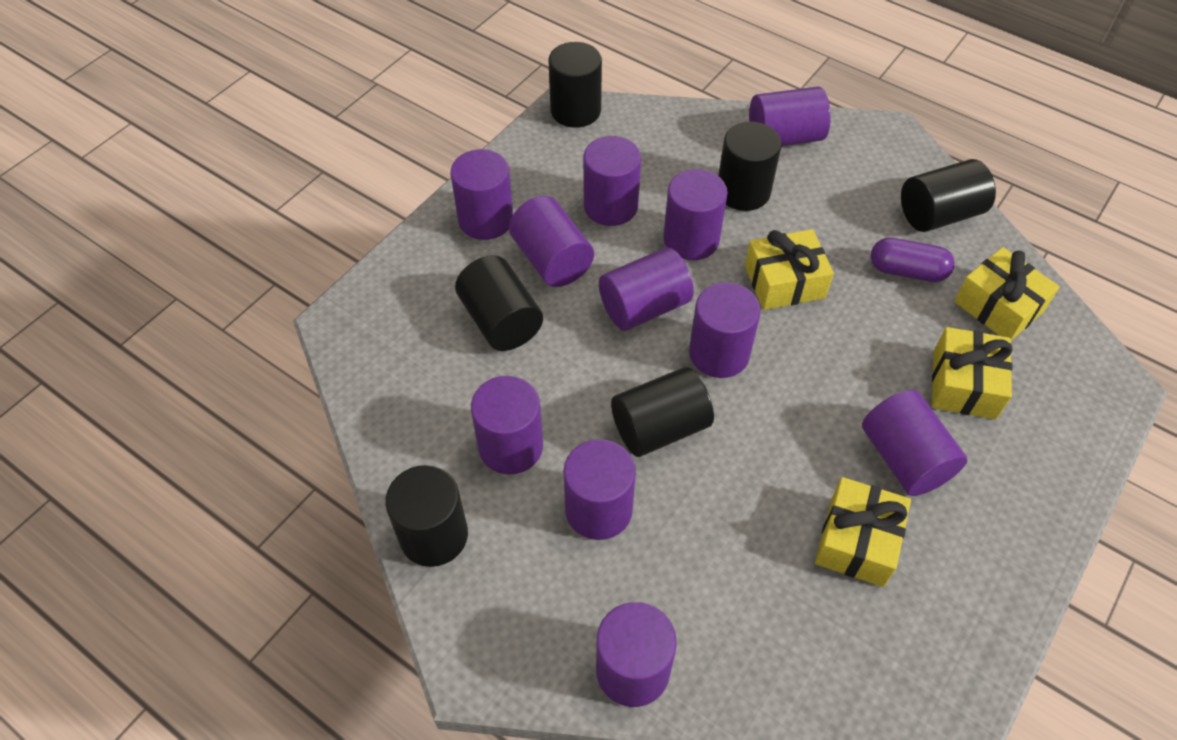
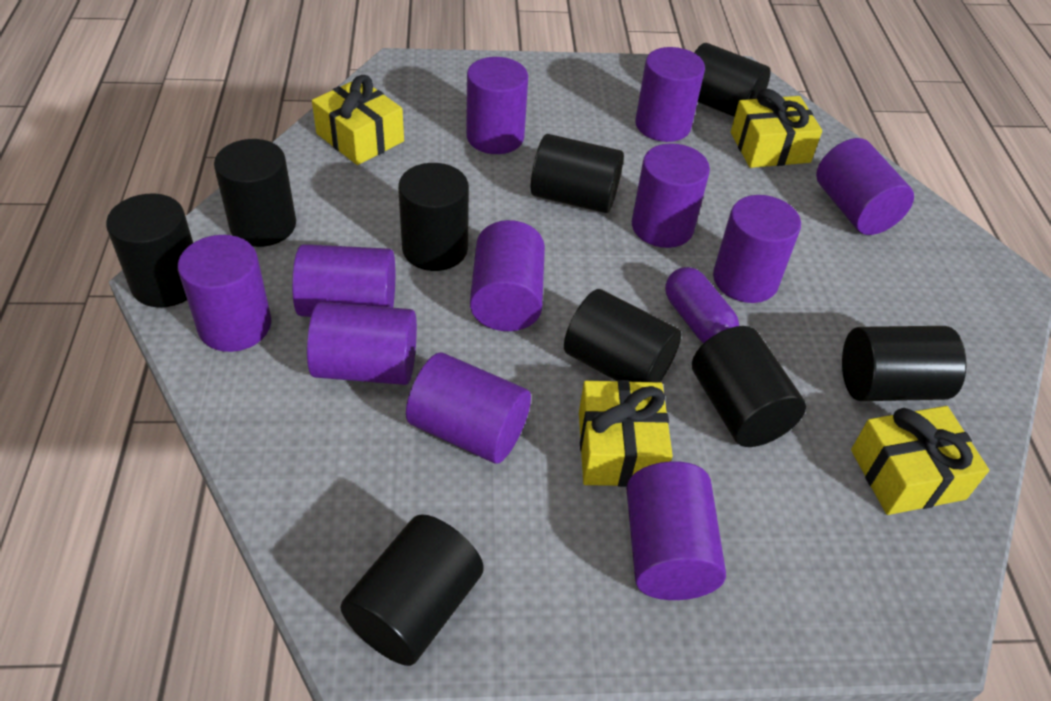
black cylinder: [385,465,468,567] [455,255,543,351] [548,42,602,128] [611,367,714,457] [718,122,781,211] [901,159,996,232] = 6 -> [106,193,193,308] [214,139,296,247] [340,514,484,666] [398,163,469,271] [531,134,624,213] [564,289,681,382] [692,326,806,447] [694,43,771,117] [842,326,967,401] = 9

